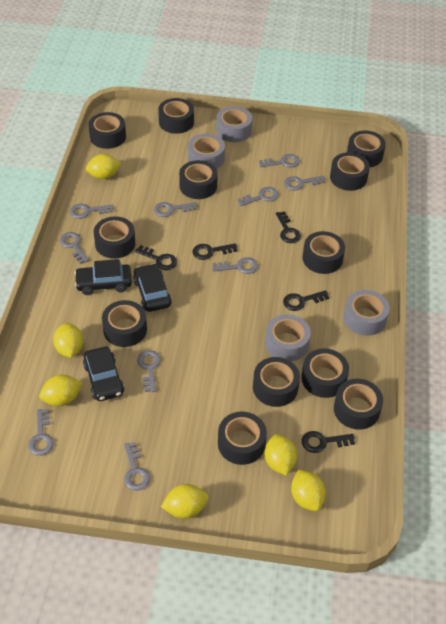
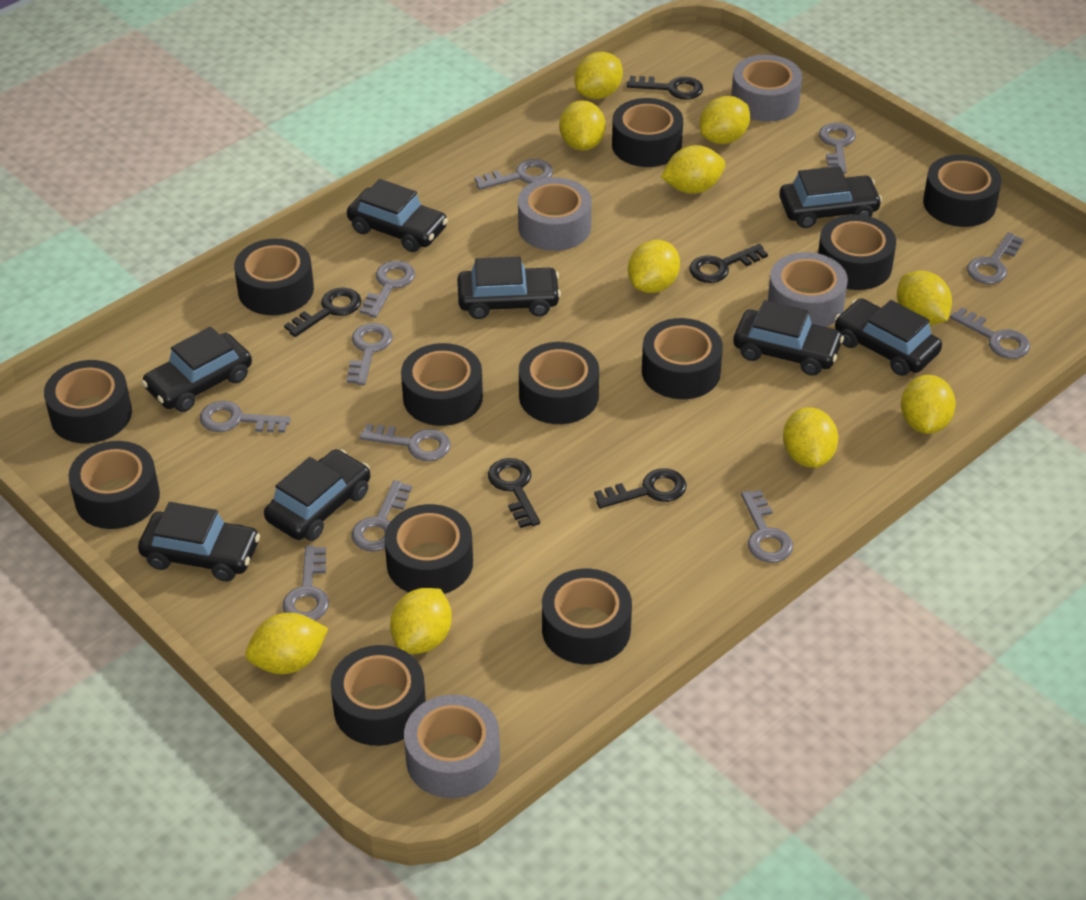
black car: [74,259,132,295] [83,346,124,401] [133,263,172,312] = 3 -> [138,502,260,581] [141,327,252,412] [264,449,370,541] [347,179,448,252] [457,256,561,319] [733,300,844,376] [779,166,882,228] [835,299,942,376] = 8
grey key: [28,409,54,456] [59,232,89,264] [69,204,114,219] [124,442,150,491] [137,350,161,392] [154,202,197,217] [212,257,258,274] [237,187,278,206] [259,154,300,167] [284,176,326,191] = 10 -> [200,401,291,433] [282,546,329,621] [346,323,393,385] [352,480,412,551] [359,261,415,318] [360,424,451,461] [474,159,553,190] [741,490,793,563] [819,123,856,173] [950,307,1030,359] [967,232,1024,284] = 11
yellow lemon: [39,375,83,406] [53,323,83,358] [86,154,121,179] [161,484,209,519] [265,434,297,476] [291,470,326,511] = 6 -> [245,613,328,674] [390,588,452,654] [559,100,606,151] [574,52,623,99] [628,240,680,293] [661,145,725,194] [700,96,750,144] [783,407,838,468] [897,271,952,325] [901,375,956,434] = 10

